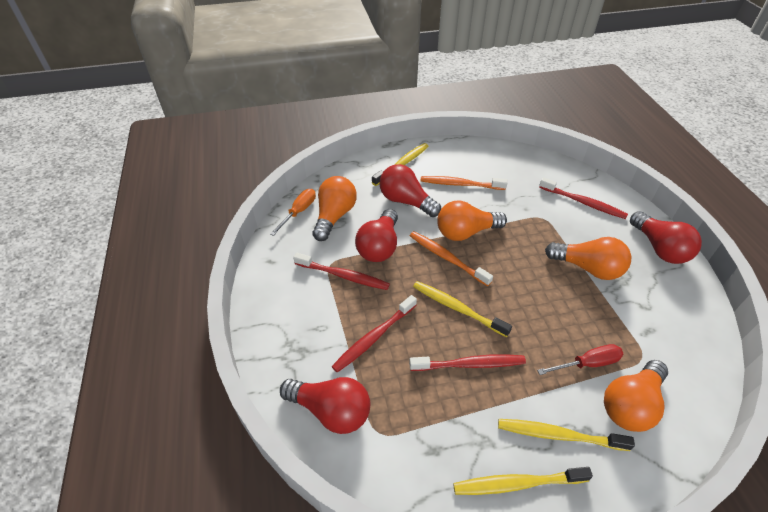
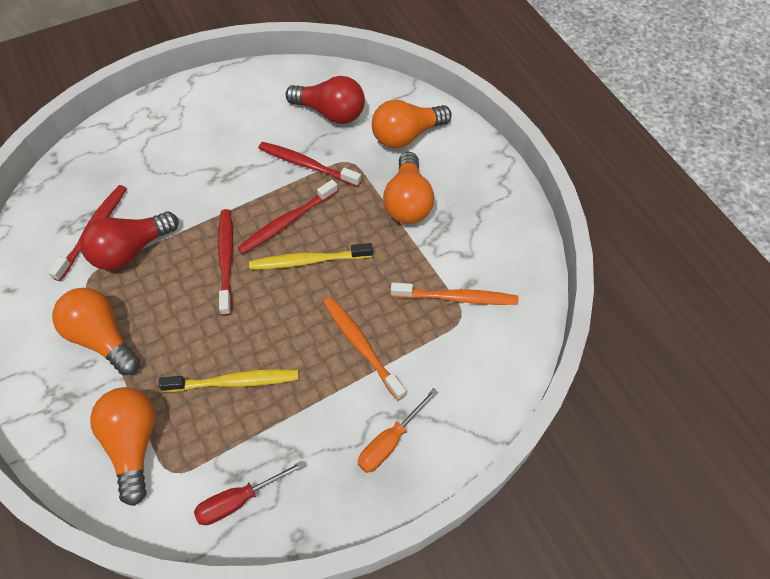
red light bulb: [280,377,370,434] [355,209,398,262] [380,164,441,217] [630,211,702,264] = 4 -> [80,211,179,270] [286,76,365,124] = 2
yellow toothbrush: [372,143,429,186] [413,281,512,337] [453,467,593,495] [498,419,635,451] = 4 -> [158,369,299,392] [249,243,373,270] = 2

